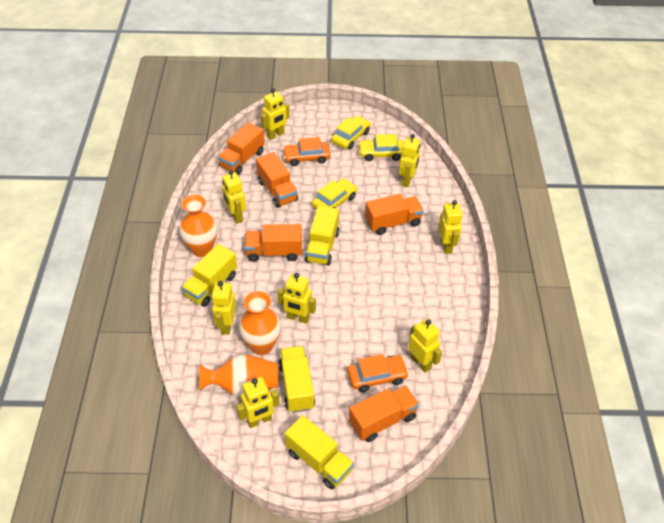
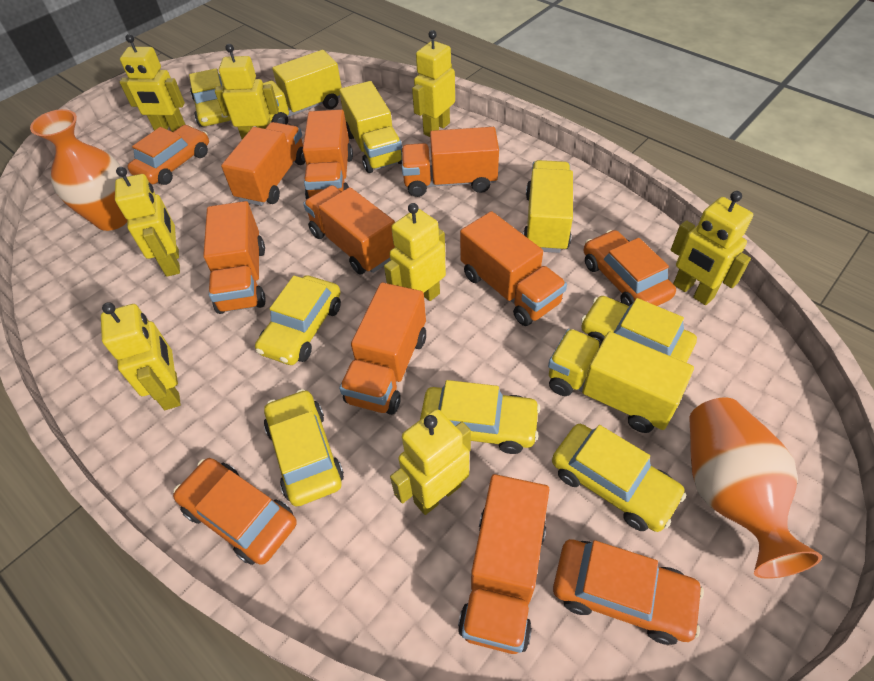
orange car: [283,137,330,166] [347,354,409,392] = 2 -> [127,125,209,185] [173,458,297,565] [553,539,704,645] [584,230,676,306] = 4
orange truck: [218,122,265,175] [244,224,302,262] [256,152,298,208] [349,385,419,442] [365,194,424,235] = 5 -> [203,201,266,314] [221,122,305,206] [303,110,353,200] [303,185,395,275] [339,282,426,415] [401,127,499,197] [458,474,549,654] [460,211,567,326] = 8
orange vase: [179,195,218,257] [199,354,278,398] [239,291,281,355] = 3 -> [30,109,127,231] [689,397,822,579] = 2
yellow car: [312,178,357,210] [331,116,371,149] [358,134,404,161] = 3 -> [189,68,231,127] [255,275,341,365] [264,389,344,507] [420,380,540,454] [552,424,686,532] [581,296,697,363] = 6

